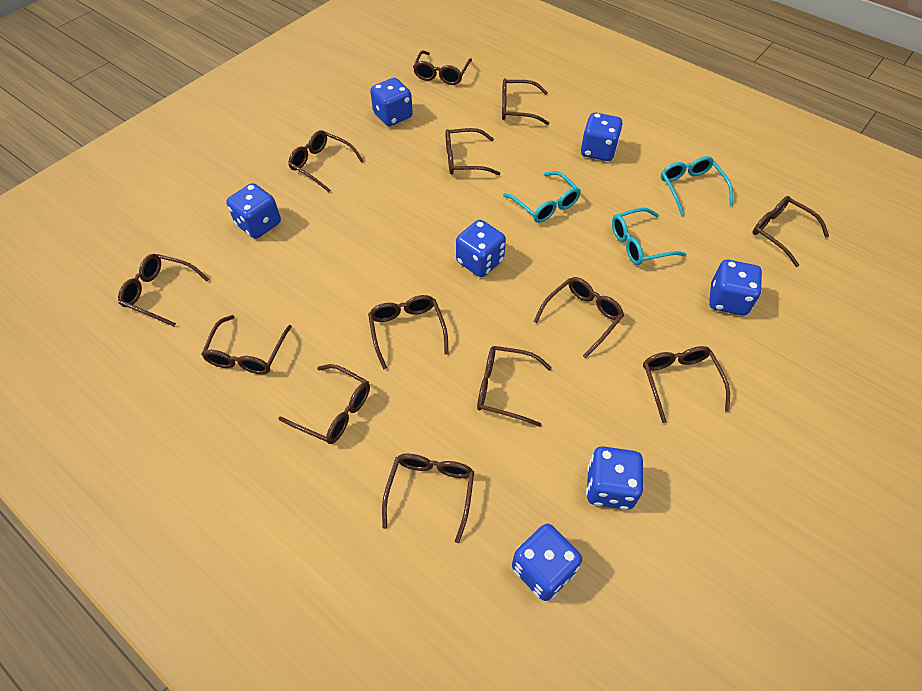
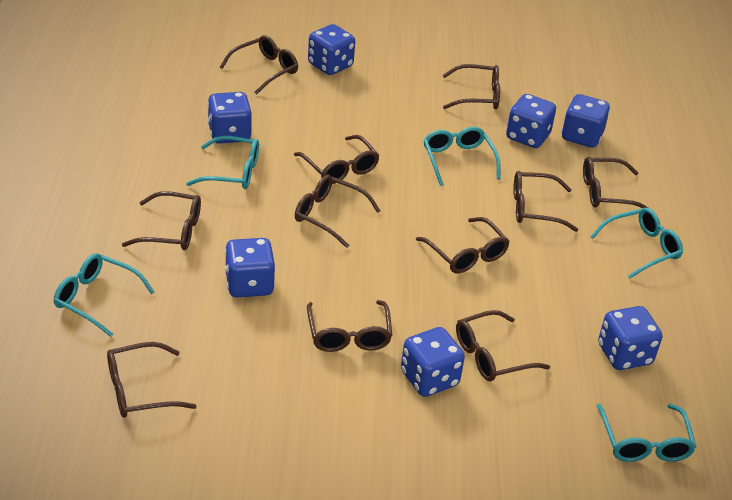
brown glasses: [118,254,209,326] [201,315,292,374] [278,364,370,444] [288,130,363,192] [368,295,449,370] [382,454,474,543] [413,50,472,85] [445,128,500,175] [477,346,552,427] [502,78,549,125] [534,277,624,359] [643,346,730,423] [753,196,829,267] = 13 -> [107,342,197,418] [122,191,201,250] [220,35,298,94] [294,135,380,184] [295,174,381,248] [307,300,392,352] [416,217,510,273] [443,64,500,109] [456,310,550,382] [513,171,578,232] [583,157,648,209] = 11
turquoise glasses: [503,171,581,223] [612,208,686,265] [661,156,733,216] = 3 -> [54,253,154,337] [186,136,259,189] [424,127,501,186] [590,208,683,279] [597,404,696,462] = 5

